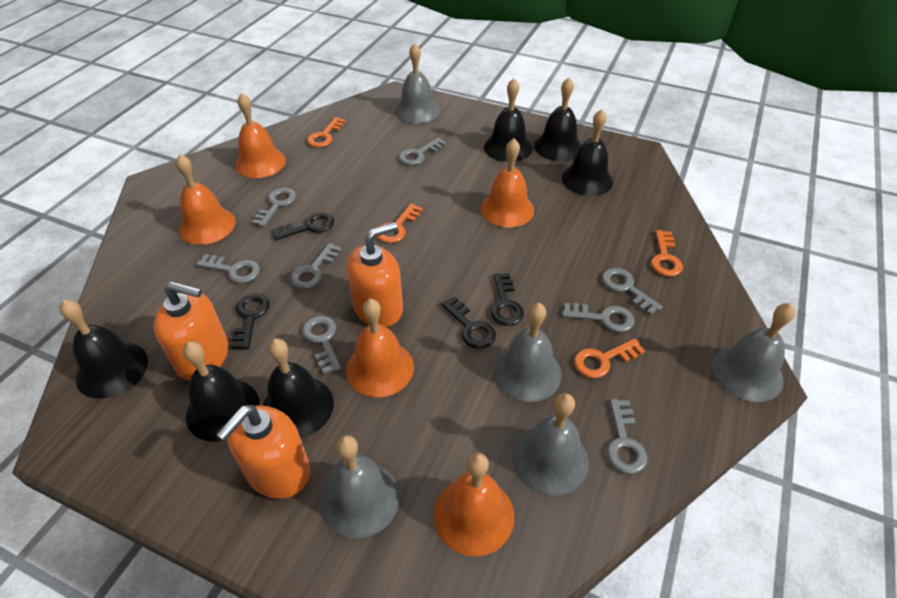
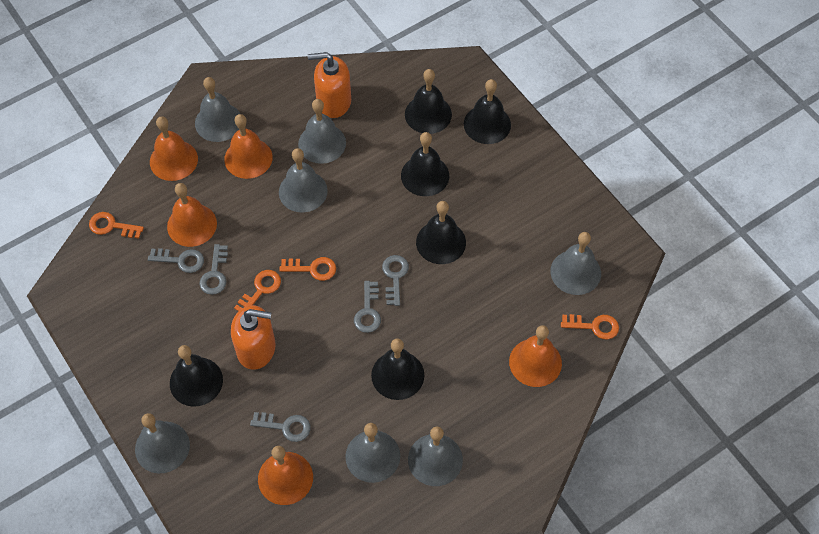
black key: [231,293,270,350] [272,212,334,240] [441,297,496,349] [490,273,524,326] = 4 -> none = 0
grey bell: [320,435,400,539] [395,43,440,123] [493,303,562,402] [512,393,589,496] [712,303,795,402] = 5 -> [135,413,190,473] [195,77,240,142] [279,148,328,213] [298,99,346,164] [345,423,400,483] [408,426,463,486] [550,232,601,295] = 7
grey key: [196,254,260,283] [252,188,296,227] [290,243,342,289] [302,316,341,374] [399,137,447,165] [563,303,635,332] [602,268,663,315] [607,399,648,474] = 8 -> [148,248,204,273] [199,244,228,295] [250,412,311,442] [354,281,381,333] [382,255,409,306] = 5
orange soap dispenser: [154,281,229,381] [216,405,310,499] [347,222,403,327] = 3 -> [231,305,276,370] [308,52,351,118] = 2

